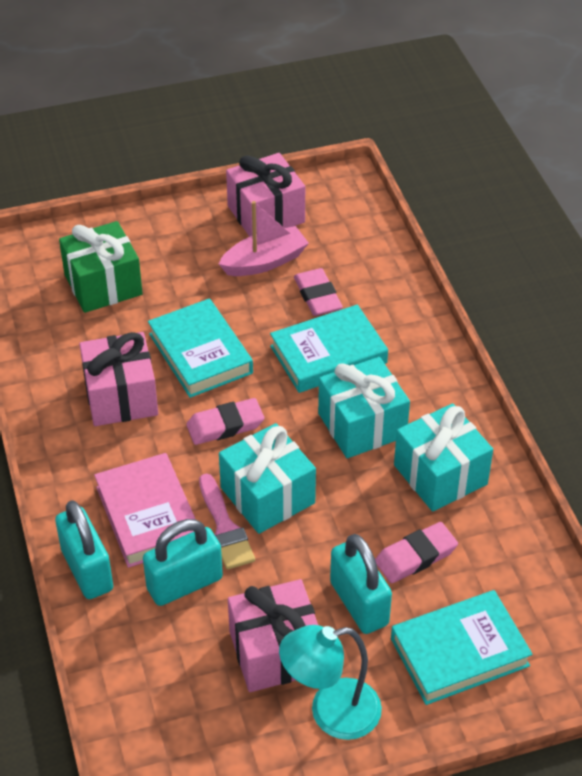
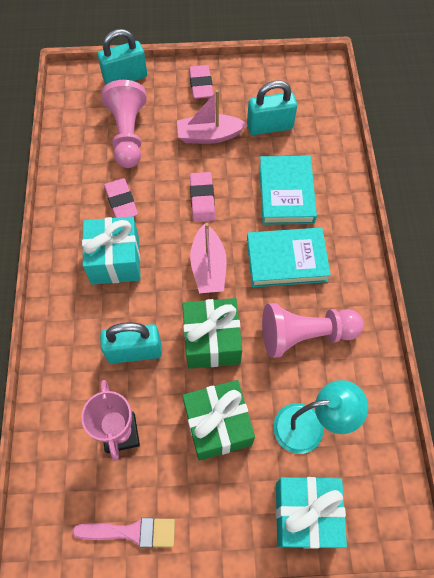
green gift: [59,221,143,313] = 1 -> [182,298,242,369] [182,380,255,461] = 2
pink boat: [219,201,309,276] = 1 -> [177,90,247,144] [190,223,227,293] = 2
pink book: [94,453,196,568] = 1 -> none = 0
pink gift: [79,332,158,426] [226,153,305,237] [228,579,318,692] = 3 -> none = 0
pink pawn: none = 0 -> [101,80,147,168] [262,303,364,358] = 2
pink trophy: none = 0 -> [81,380,140,461] = 1
turquoise book: [148,298,253,398] [270,305,388,393] [391,590,533,705] = 3 -> [247,228,331,287] [259,156,317,225] = 2
turquoise gift: [219,423,316,534] [318,357,410,458] [394,403,493,512] = 3 -> [82,216,141,285] [276,477,347,549] = 2

